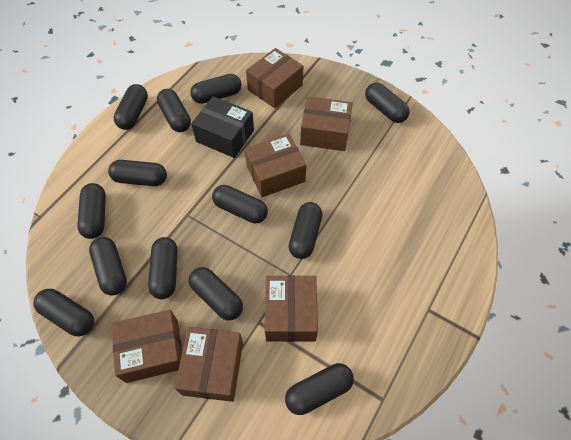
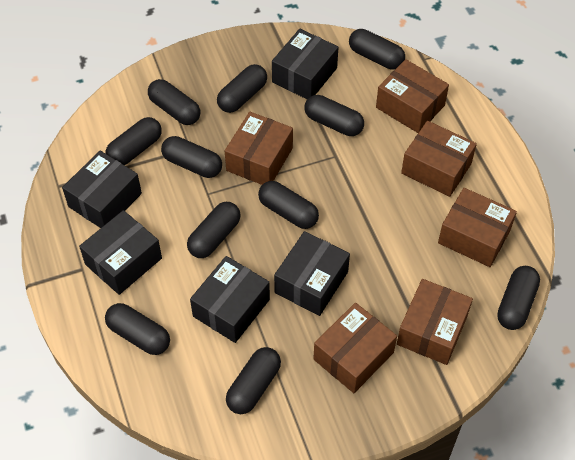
black box: [191,96,254,158] = 1 -> [62,151,142,228] [79,210,162,295] [190,256,270,343] [272,29,338,99] [274,231,350,316] = 5
black capsule: [33,289,94,336] [77,183,106,239] [89,237,127,296] [108,160,167,186] [114,84,148,130] [148,237,178,299] [157,89,191,132] [189,267,243,320] [190,74,242,104] [212,185,268,223] [285,363,354,415] [289,202,322,259] [365,82,410,123] = 13 -> [105,117,162,165] [105,303,170,355] [148,79,200,125] [161,136,222,178] [187,202,241,258] [217,64,267,113] [226,347,281,414] [258,181,319,229] [304,95,364,136] [349,29,405,70] [497,266,540,330] = 11

